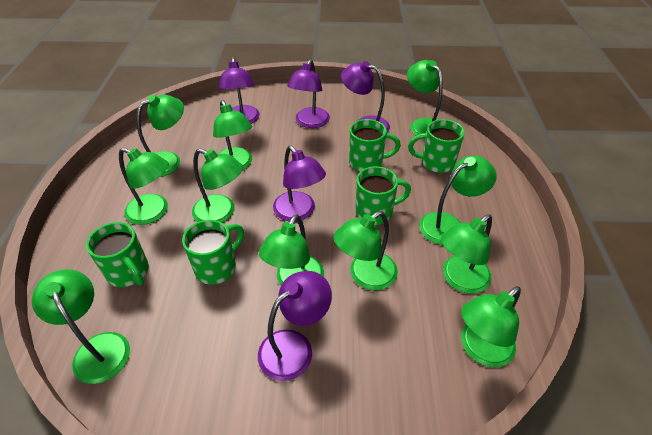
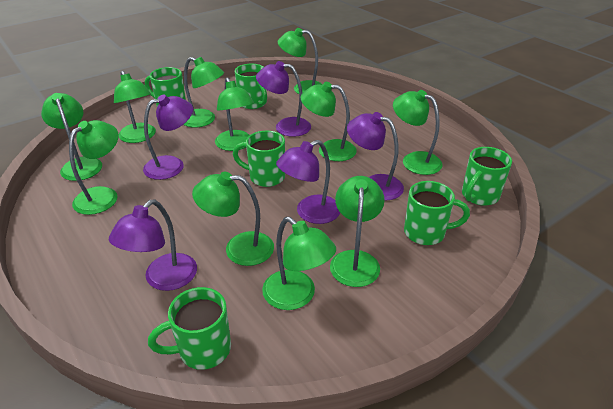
green mug: [86,222,149,287] [182,220,244,285] [349,119,401,171] [355,166,411,225] [408,119,465,173] = 5 -> [145,67,186,107] [148,287,231,370] [233,131,285,187] [235,64,267,109] [404,181,470,245] [462,147,512,206] = 6

